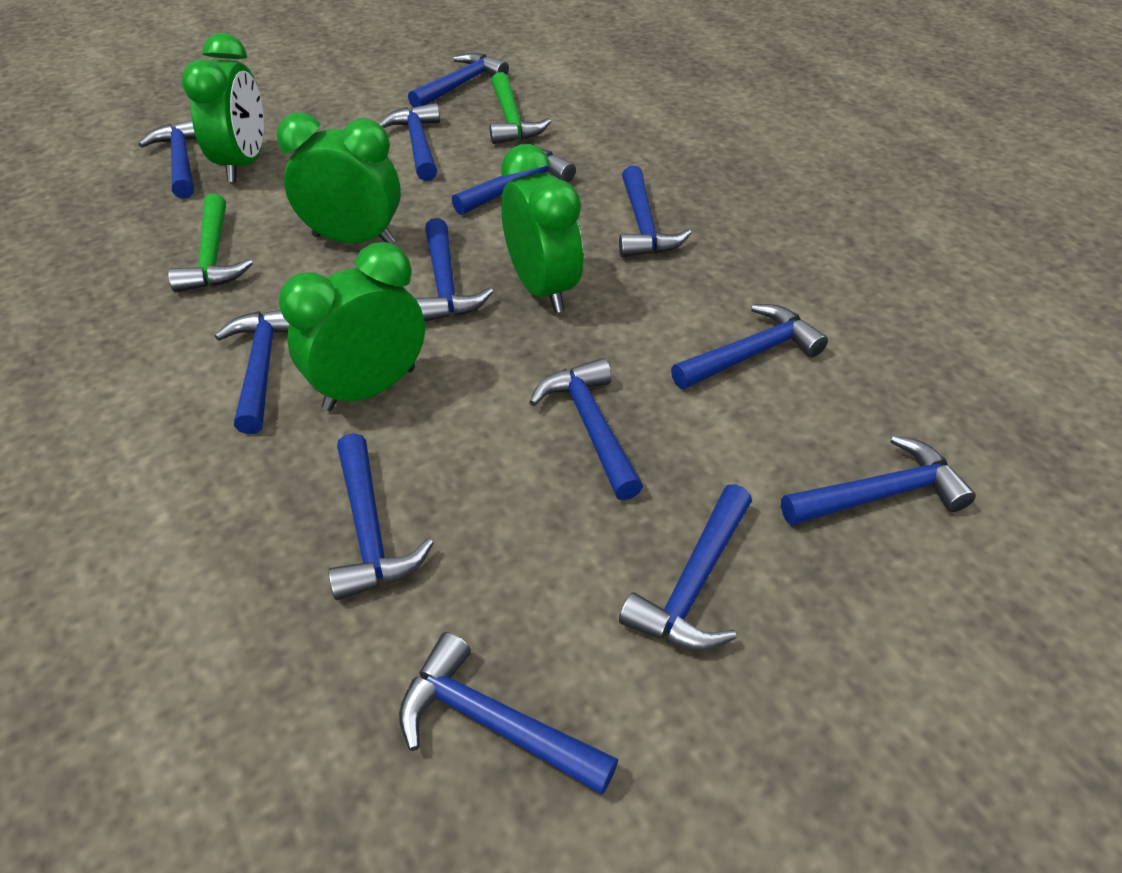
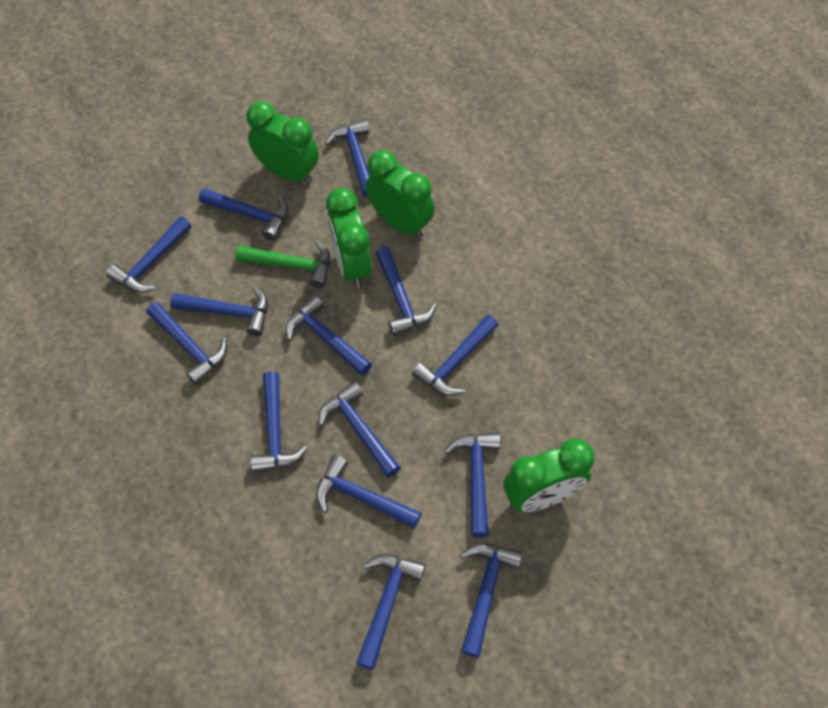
blue hammer: [138,120,196,199] [215,310,289,434] [328,433,433,600] [379,103,440,181] [399,632,618,795] [408,53,509,108] [415,218,493,321] [452,148,576,215] [529,358,643,500] [619,166,691,257] [619,484,752,650] [671,304,828,389] [781,435,976,525] = 13 -> [106,217,191,293] [146,302,227,385] [170,286,268,336] [199,188,288,241] [251,371,307,473] [286,295,372,375] [316,455,421,528] [319,381,401,478] [325,119,370,197] [356,554,426,670] [375,247,437,336] [412,315,498,396] [444,433,500,538] [460,543,523,658] = 14
green hammer: [168,194,253,292] [490,72,551,144] = 2 -> [236,240,330,288] = 1

